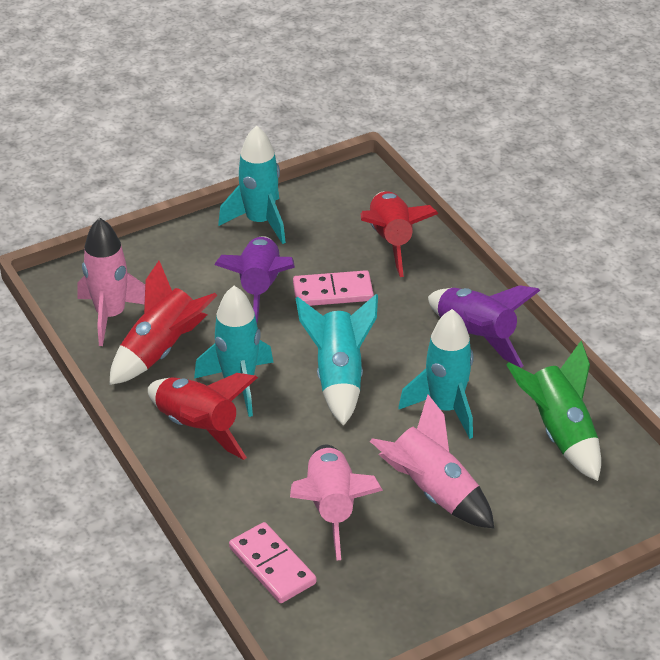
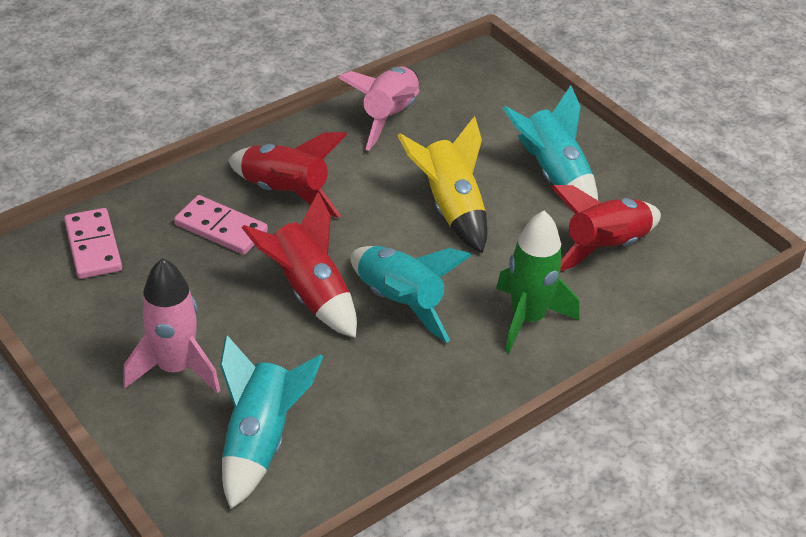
pink rocket: [77,217,145,346] [290,444,383,560] [370,394,494,528] = 3 -> [123,258,220,393] [338,66,420,151] = 2
purple rocket: [214,236,295,322] [428,285,540,368] = 2 -> none = 0
turquoise rocket: [194,286,273,417] [218,125,286,244] [296,294,378,426] [399,309,474,439] = 4 -> [220,335,323,509] [350,246,472,343] [502,85,598,200] = 3
yellow rocket: none = 0 -> [397,116,487,253] = 1

